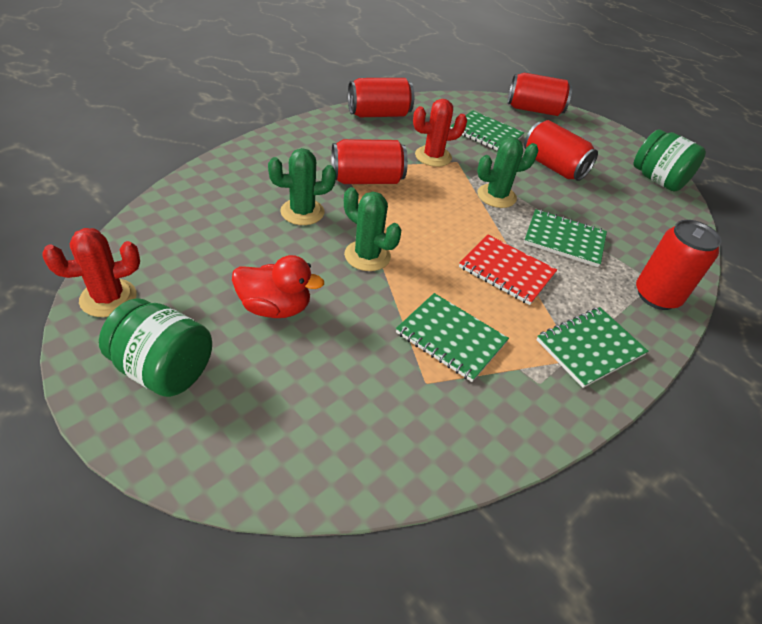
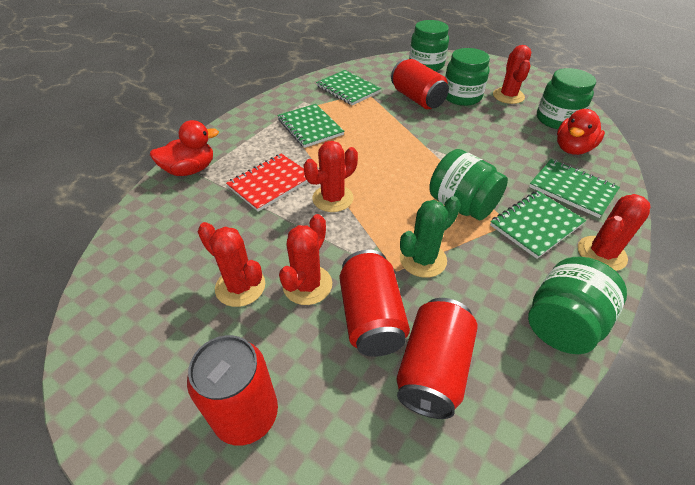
green cactus: [268,148,336,225] [344,187,401,271] [477,137,539,208] = 3 -> [400,196,461,278] = 1
green jar: [99,298,212,397] [633,129,706,192] = 2 -> [409,20,449,71] [429,149,508,220] [445,48,490,106] [528,257,627,354] [537,68,596,129] = 5
red cactus: [42,228,140,317] [413,99,467,167] = 2 -> [198,222,265,307] [279,214,332,305] [304,141,358,212] [493,45,531,104] [578,194,651,271] = 5
red can: [331,139,408,184] [348,78,414,117] [507,73,572,116] [524,120,598,181] [636,220,721,310] = 5 -> [187,335,278,446] [340,250,410,357] [391,59,449,109] [396,298,478,419] = 4
red duck: [232,255,324,318] = 1 -> [150,120,219,176] [557,109,605,155] = 2

